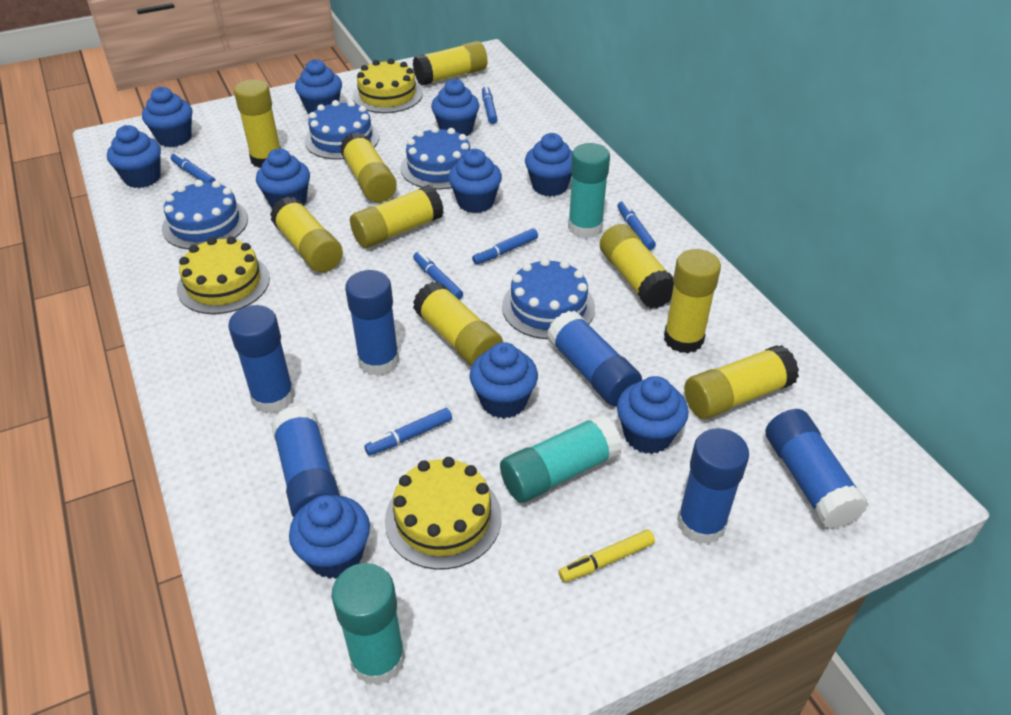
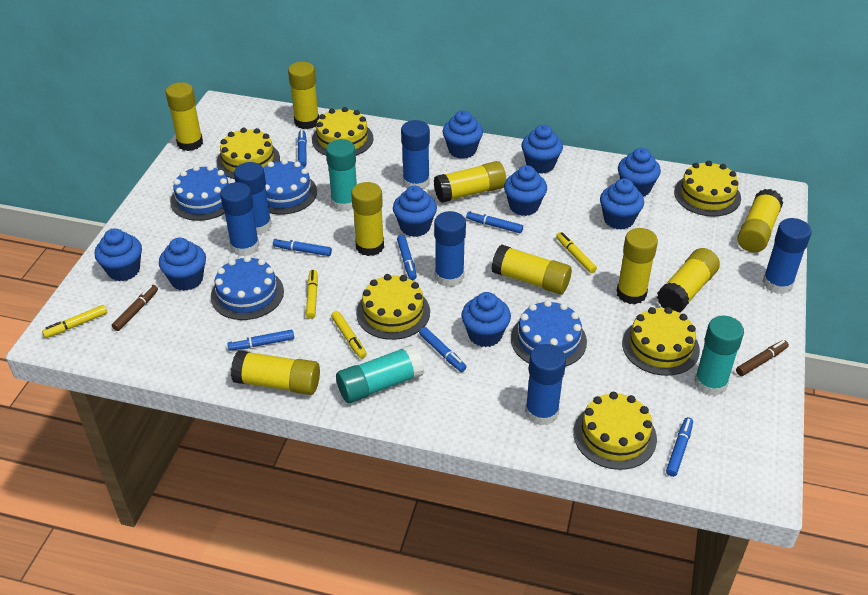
blue cupcake: [107,125,161,188] [142,87,192,147] [256,149,310,208] [289,495,370,579] [295,59,342,114] [431,79,479,136] [448,149,502,213] [470,342,538,418] [525,133,573,196] [617,376,689,454] = 10 -> [95,228,142,281] [159,238,206,291] [393,186,437,237] [443,110,483,159] [461,292,511,347] [504,165,547,216] [522,125,563,174] [600,179,644,230] [618,148,661,196] = 9
blue marker: [171,152,216,183] [364,408,452,456] [413,252,463,300] [472,228,538,264] [482,86,498,124] [617,201,656,250] = 6 -> [227,330,294,351] [273,238,332,256] [298,130,307,167] [397,235,417,280] [419,327,466,372] [466,211,523,233] [666,417,693,477] = 7
brown marker: none = 0 -> [112,285,158,331] [736,340,789,376] = 2
yellow cake: [177,236,270,314] [353,59,423,113] [385,457,501,569] = 3 -> [216,128,280,179] [312,107,373,156] [356,274,430,340] [573,392,657,470] [622,307,700,376] [674,161,741,217] = 6
yellow marker: [559,530,655,582] = 1 -> [42,305,108,338] [306,269,318,319] [331,311,367,359] [556,232,597,273] = 4

